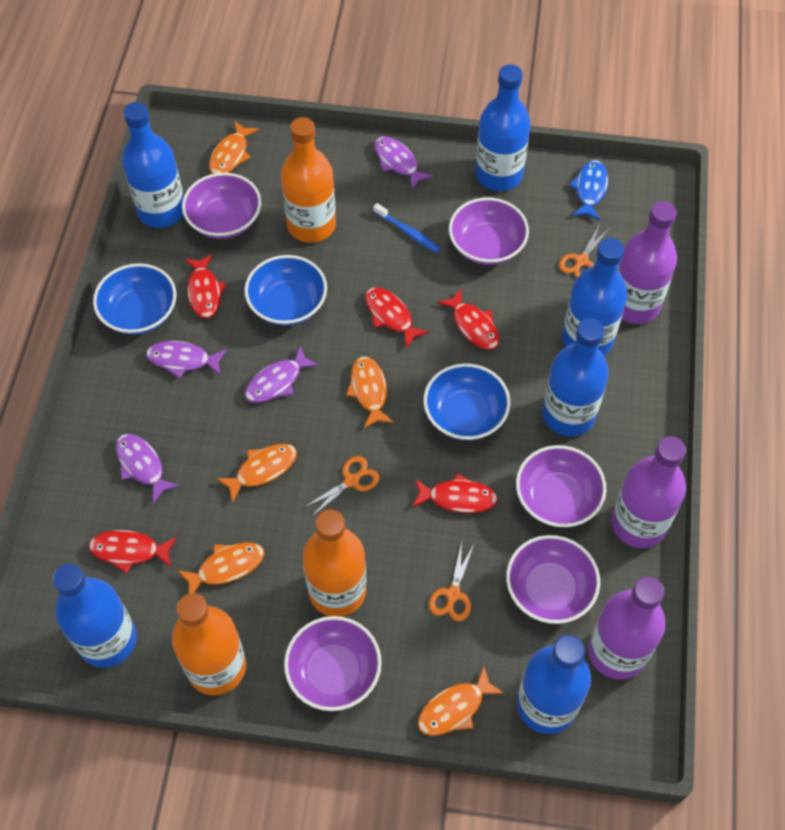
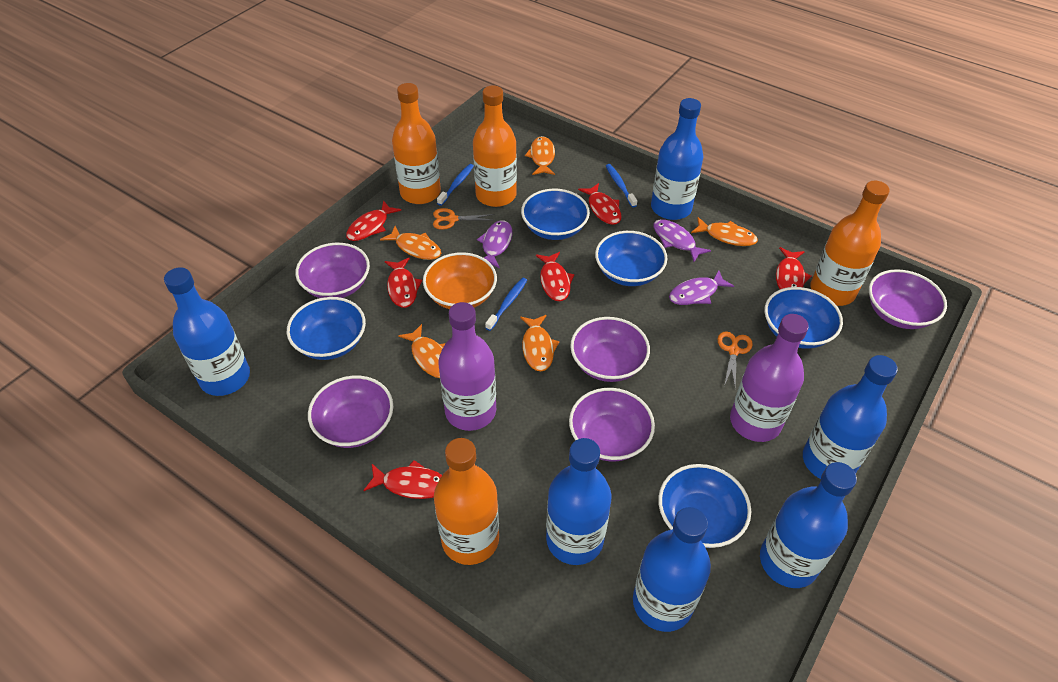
blue bowl: [93,263,176,335] [244,255,327,326] [423,363,510,440] = 3 -> [287,297,366,360] [521,189,590,240] [595,231,667,286] [658,464,751,548] [764,287,843,349] = 5
blue fish: [569,160,608,220] = 1 -> none = 0
blue toothbrush: [373,203,441,253] = 1 -> [437,164,474,206] [485,278,527,331] [606,164,637,208] = 3
orange bottle: [172,593,246,695] [281,117,336,243] [303,510,366,617] = 3 -> [392,83,441,204] [434,438,499,565] [473,85,517,207] [810,181,890,306] = 4
orange bowl: none = 0 -> [423,252,497,309] = 1
orange scissors: [303,456,380,517] [429,542,474,621] [559,224,609,278] = 3 -> [433,208,494,230] [717,331,752,387] = 2
purple bottle: [588,576,666,680] [611,436,686,548] [617,201,677,324] = 3 -> [438,302,496,431] [730,314,809,442] = 2
purple fish: [115,434,180,504] [146,341,227,378] [245,346,319,403] [374,136,433,189] = 4 -> [477,220,512,268] [653,219,711,262] [669,270,734,305] = 3
red fish: [89,530,177,573] [184,254,226,318] [365,287,429,348] [412,473,498,513] [437,289,500,350] = 5 -> [346,200,401,241] [363,460,442,499] [385,257,422,308] [536,252,575,301] [578,183,621,225] [776,247,812,289] = 6

